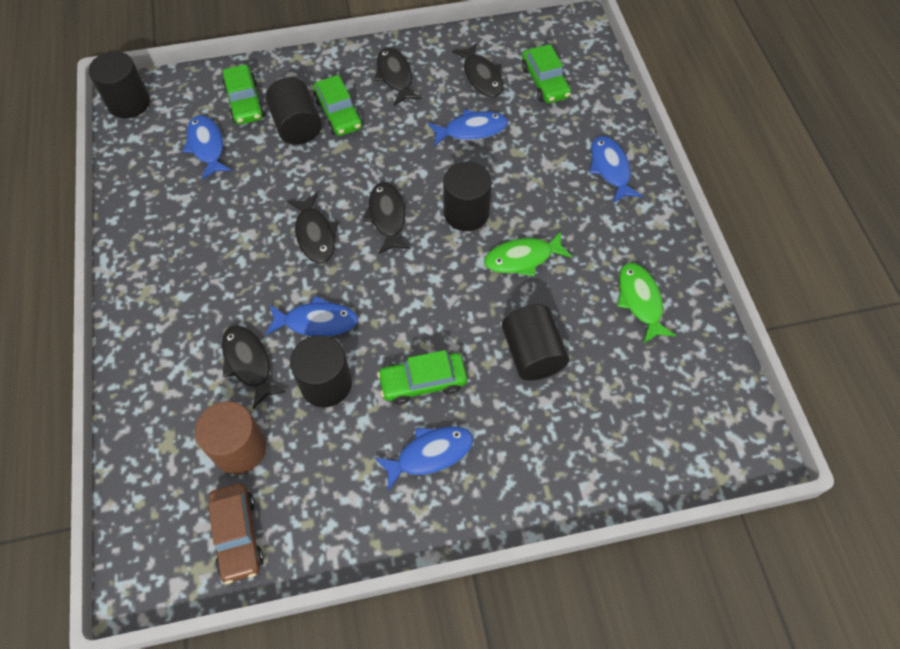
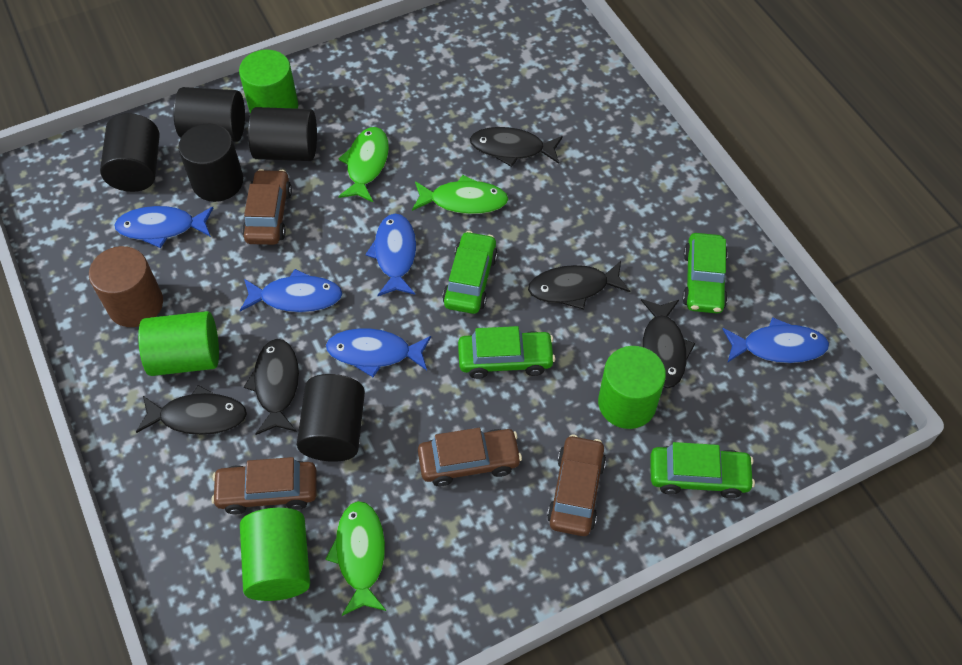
brown car: [208,483,264,584] = 1 -> [211,457,317,514] [242,169,292,245] [418,428,522,486] [547,435,606,536] = 4
green cylinder: none = 0 -> [138,311,219,376] [239,50,298,114] [240,508,310,601] [598,346,666,429] = 4
green fish: [484,231,572,277] [617,263,676,344] = 2 -> [325,501,386,616] [338,127,389,202] [412,175,508,214] = 3

